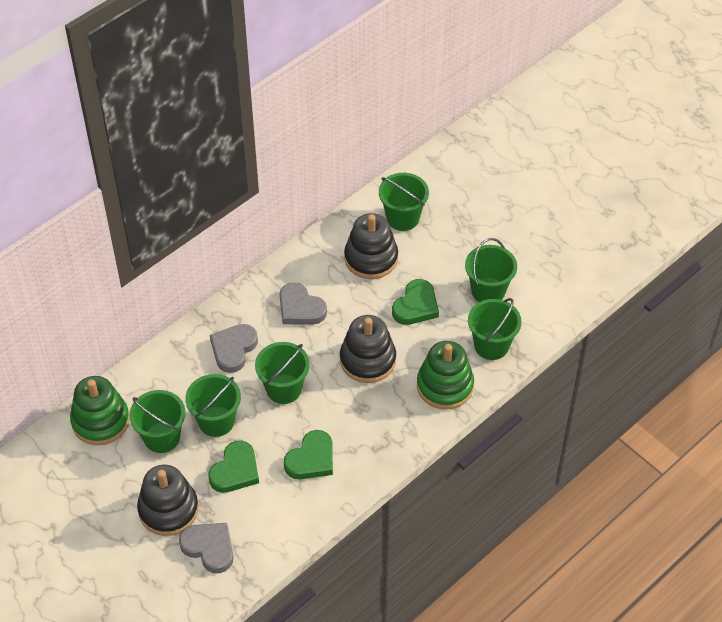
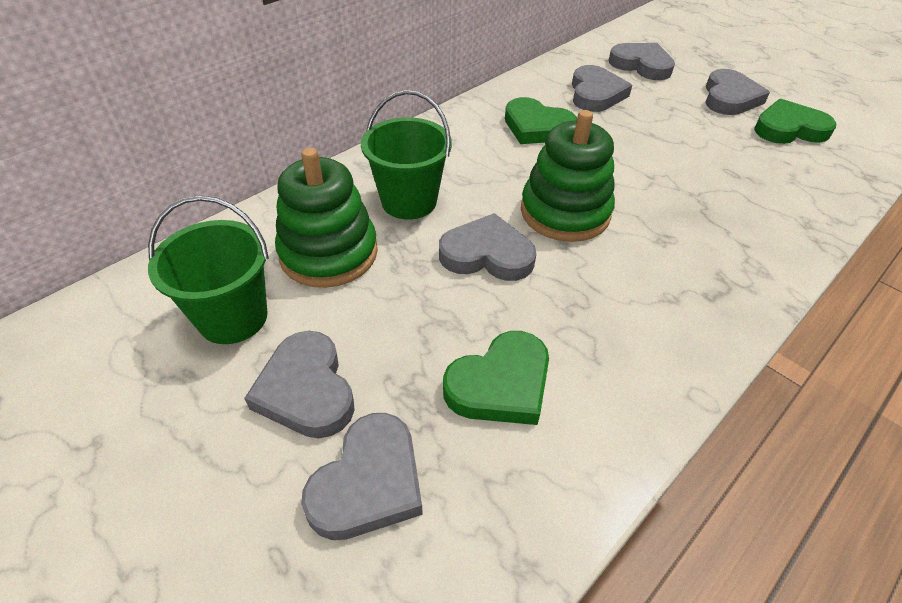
black stacking toy: [137,465,199,536] [340,315,396,383] [344,213,398,279] = 3 -> none = 0
green bucket: [129,390,185,453] [185,374,241,437] [255,342,310,404] [379,173,429,231] [465,238,517,302] [468,298,521,360] = 6 -> [148,196,269,344] [361,90,452,219] = 2
grey heart: [179,523,234,573] [210,324,258,373] [279,282,327,325] = 3 -> [244,331,355,438] [301,413,423,540] [439,213,536,281] [572,65,632,112] [609,43,675,80] [705,69,770,115] = 6

